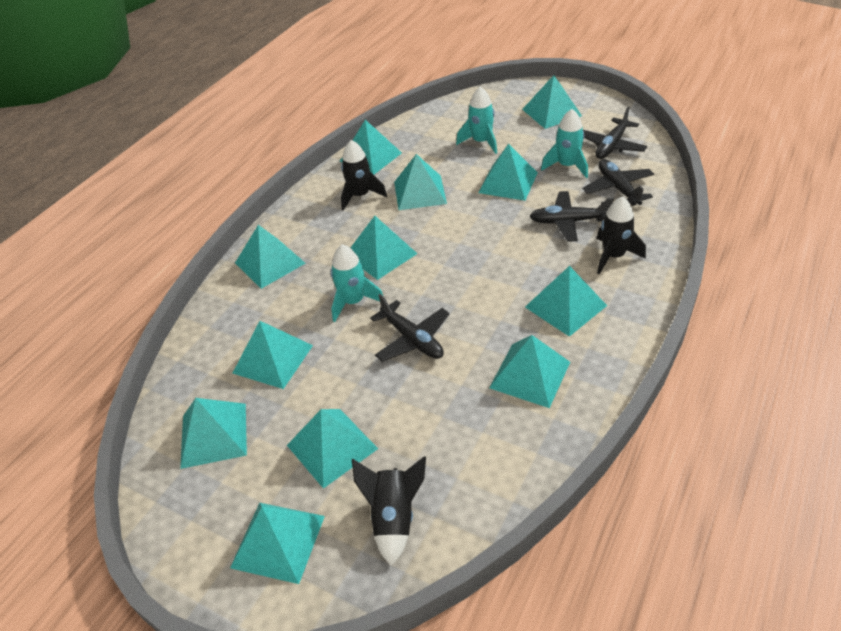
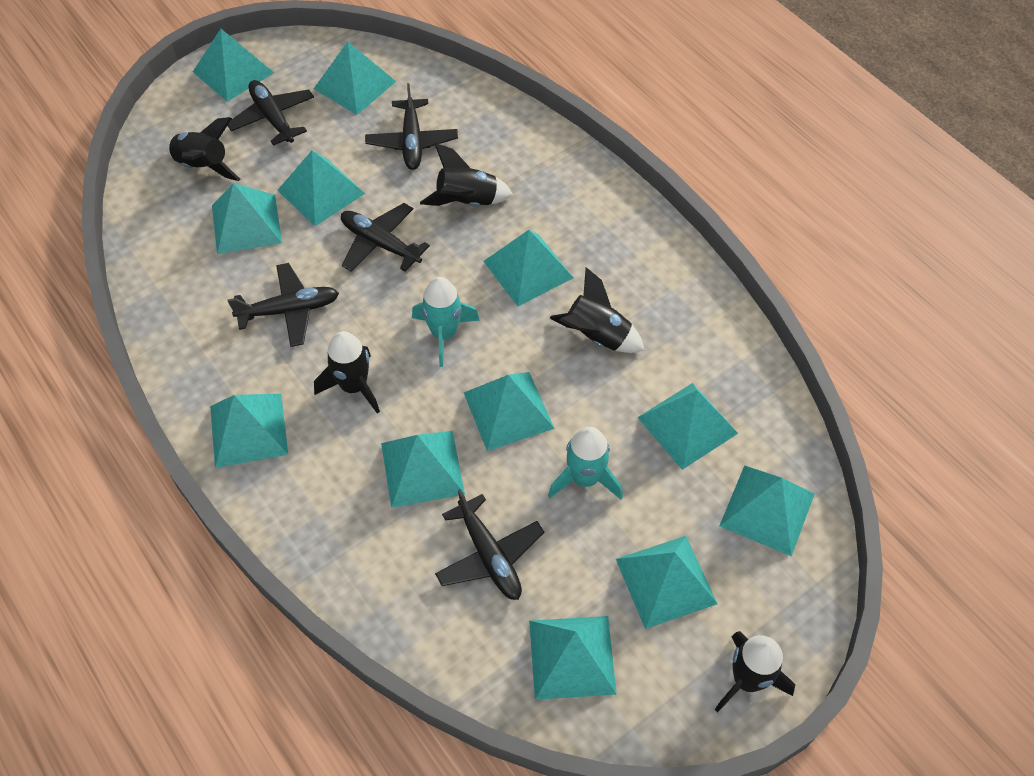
black plane: [370,294,450,362] [530,191,614,242] [582,159,654,206] [583,107,648,159] = 4 -> [227,263,339,347] [228,80,314,146] [341,203,430,272] [365,83,458,170] [435,489,544,600] = 5
black rocket: [341,140,387,211] [352,456,426,566] [597,196,646,274] = 3 -> [166,117,241,181] [314,331,380,414] [420,143,513,206] [550,267,645,353] [715,631,796,713] = 5
turquoise rocket: [331,244,383,322] [456,87,497,154] [541,109,588,178] = 3 -> [412,277,480,367] [548,427,623,500] = 2

